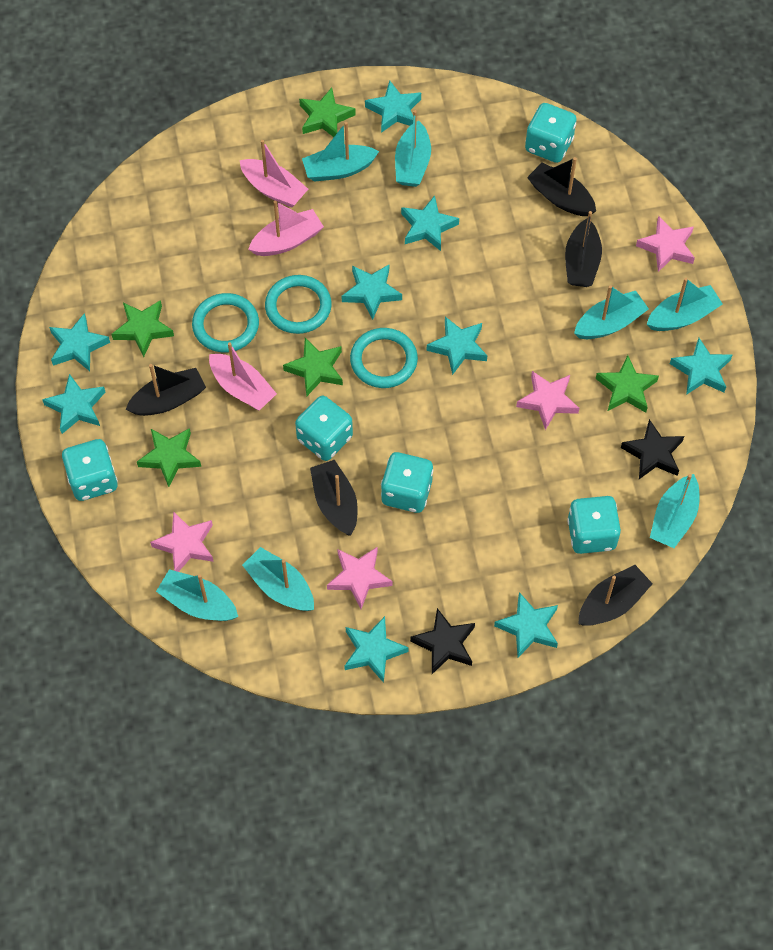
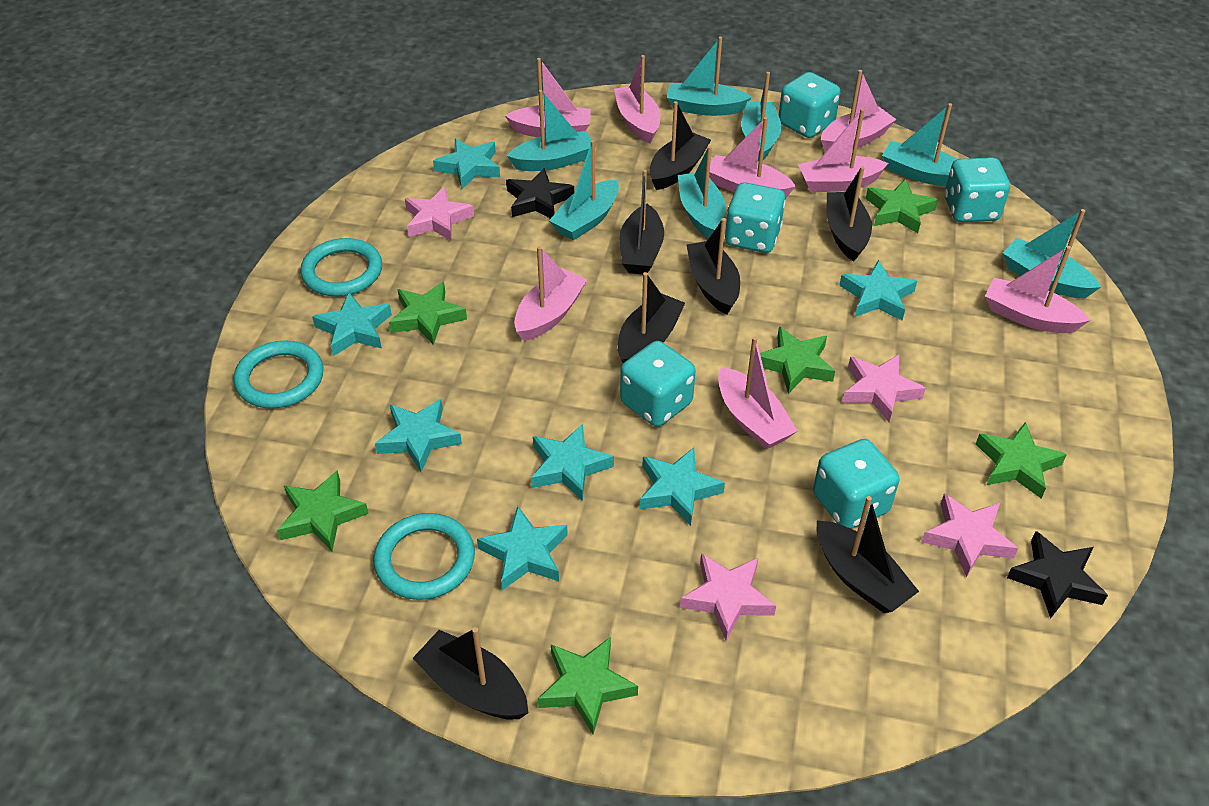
black boat: [125,364,206,416] [310,460,358,535] [527,157,596,216] [565,211,602,287] [578,565,653,626] = 5 -> [412,627,529,719] [617,272,685,363] [620,170,664,274] [649,101,711,190] [687,218,740,315] [817,496,919,613] [826,166,872,262] = 7
green star: [112,300,174,357] [137,428,201,487] [283,338,343,396] [299,88,356,137] [596,355,659,413] = 5 -> [277,470,369,551] [389,282,467,345] [538,637,638,734] [760,327,835,394] [866,179,938,233] [976,422,1067,498] = 6
pink boat: [209,342,277,411] [240,140,308,208] [248,201,324,256] = 3 -> [505,58,591,137] [514,246,588,341] [614,55,661,144] [709,117,796,199] [718,337,798,449] [798,108,888,192] [821,70,897,152] [985,246,1090,333] = 8
turquoise star: [42,374,105,434] [49,313,110,371] [342,265,402,320] [344,616,409,683] [365,81,421,133] [401,196,459,251] [427,317,487,375] [494,592,558,658] [670,338,733,395] = 9 -> [312,292,392,356] [375,399,462,472] [433,138,500,189] [477,506,568,590] [531,424,614,501] [639,447,725,526] [839,260,917,320] = 7

